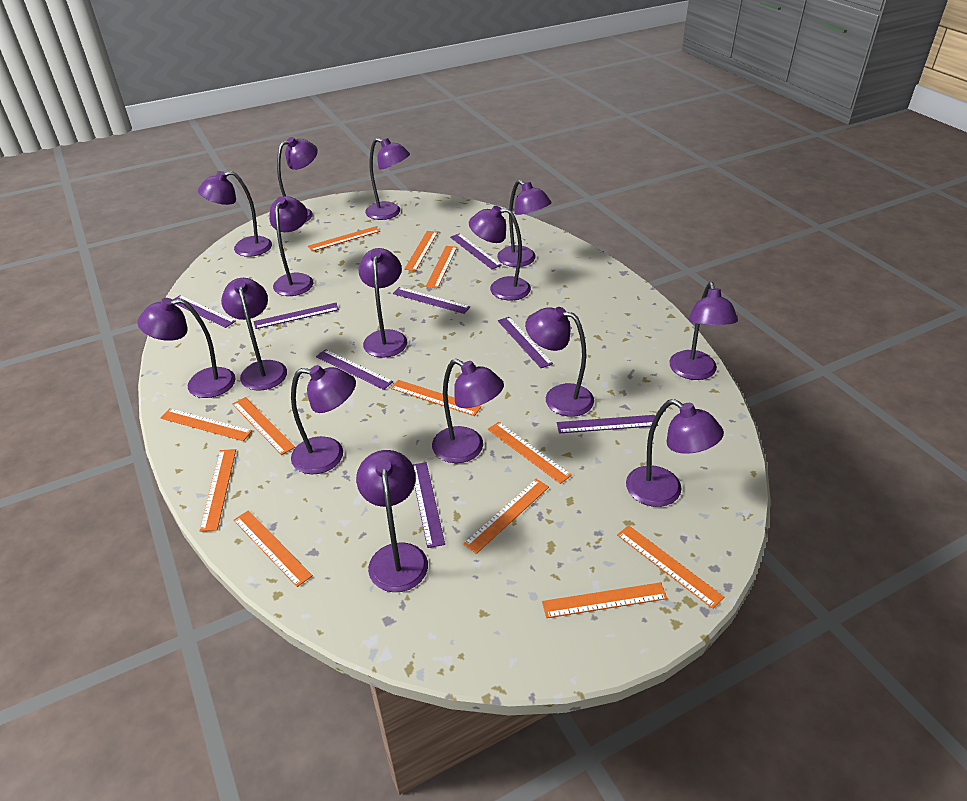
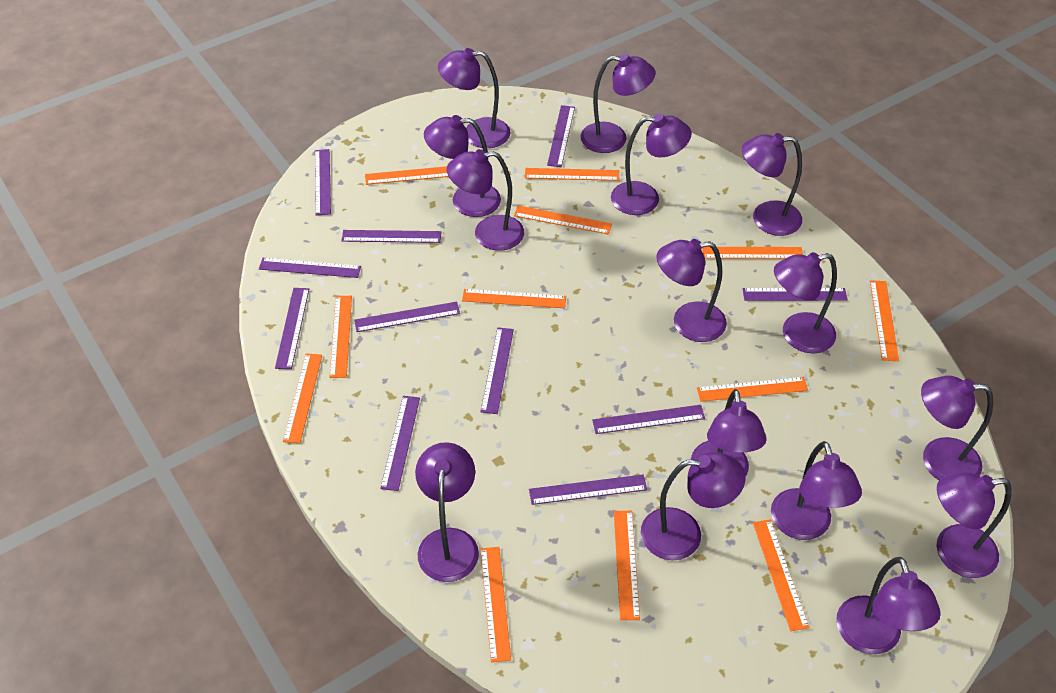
purple ruler: [173,295,236,328] [253,303,339,329] [316,349,393,390] [393,287,470,314] [413,462,445,548] [450,233,502,269] [498,317,553,368] [557,415,658,434] = 8 -> [259,258,361,278] [275,288,309,369] [315,149,331,216] [342,230,441,243] [354,302,460,332] [380,396,420,491] [480,327,514,414] [529,475,647,505] [547,105,575,167] [592,405,705,434] [743,288,848,301] = 11

